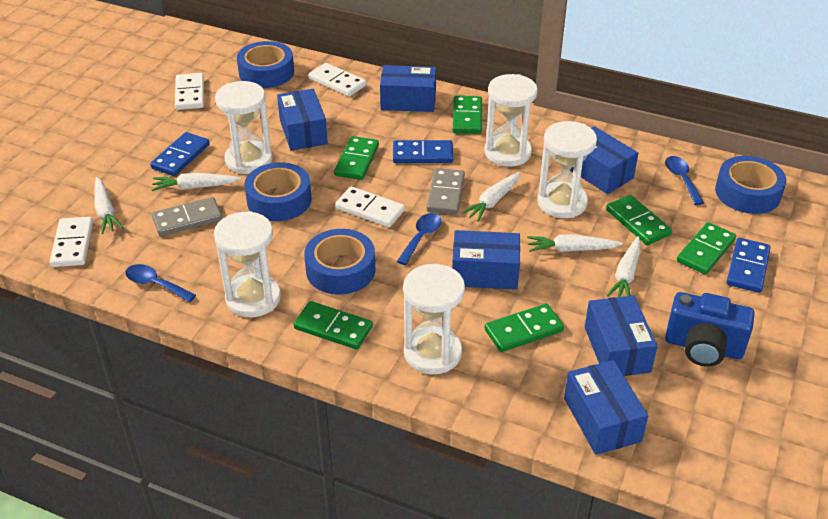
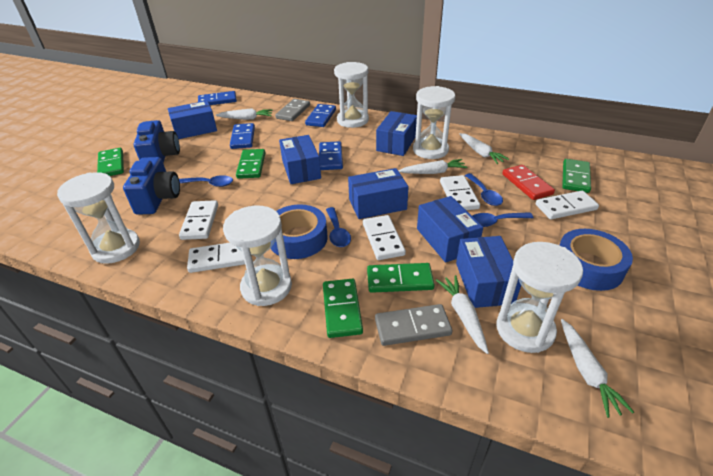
blue camera: [665,292,755,367] = 1 -> [123,157,180,215] [133,120,180,163] = 2
blue domino: [150,132,210,176] [393,140,453,163] [727,238,771,293] = 3 -> [198,91,237,105] [230,123,255,149] [305,104,336,127] [319,141,343,170] = 4
blue spoon: [125,264,196,302] [397,213,442,265] [665,156,704,205] = 3 -> [179,175,233,187] [326,207,351,247] [465,173,503,206] [472,212,533,227] = 4
blue tape: [237,41,294,88] [244,163,312,221] [304,229,375,295] [715,156,786,214] = 4 -> [271,204,328,259] [559,229,633,291] = 2
green domino: [294,301,373,350] [334,136,379,180] [453,96,482,134] [485,304,564,352] [606,195,672,245] [677,222,736,274] = 6 -> [97,148,124,176] [236,149,265,179] [323,279,363,338] [367,263,435,293] [562,159,591,193] = 5
red domino: none = 0 -> [502,165,555,200] = 1
white domino: [50,217,93,267] [175,73,204,110] [309,63,366,97] [335,186,405,227] = 4 -> [179,200,218,240] [187,243,245,273] [363,215,406,260] [440,175,480,210] [536,191,599,219] = 5

